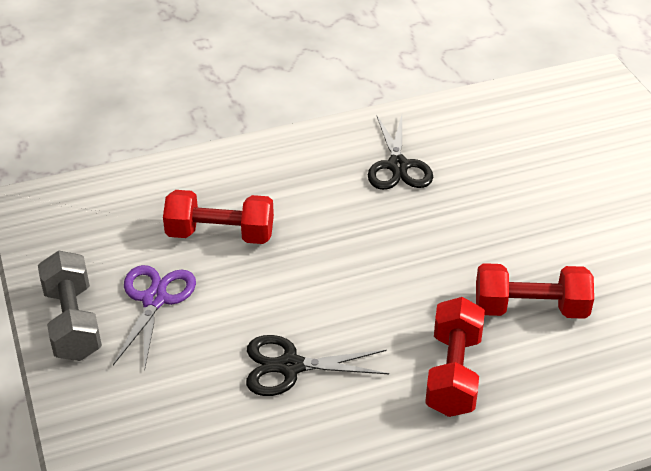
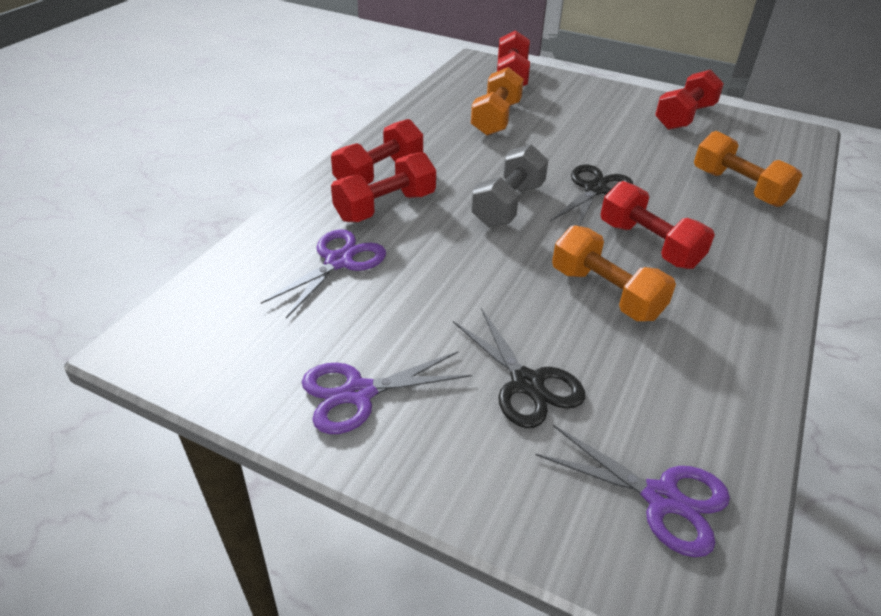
orange dumbbell: none = 0 -> [471,67,524,136] [552,225,676,321] [694,131,802,207] = 3
purple scissors: [113,265,196,369] = 1 -> [261,229,386,318] [302,351,472,434] [535,425,730,557] = 3
red dumbbell: [163,190,274,244] [425,297,485,417] [476,263,594,319] = 3 -> [331,119,423,184] [331,152,436,222] [497,30,530,86] [600,181,715,269] [655,70,724,130] = 5

